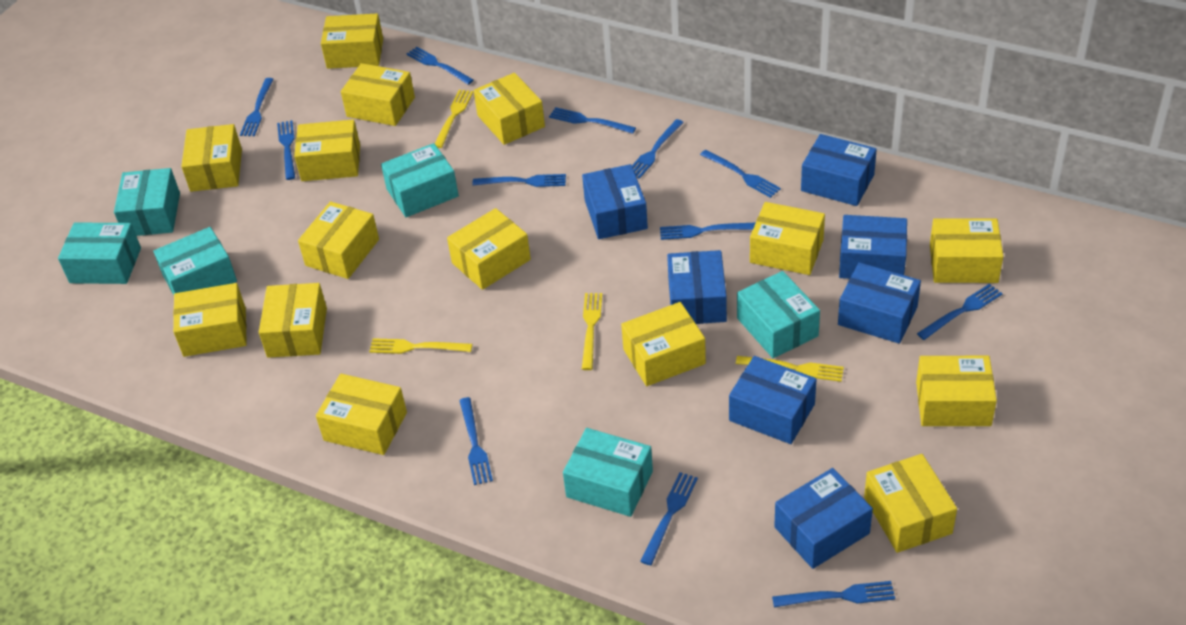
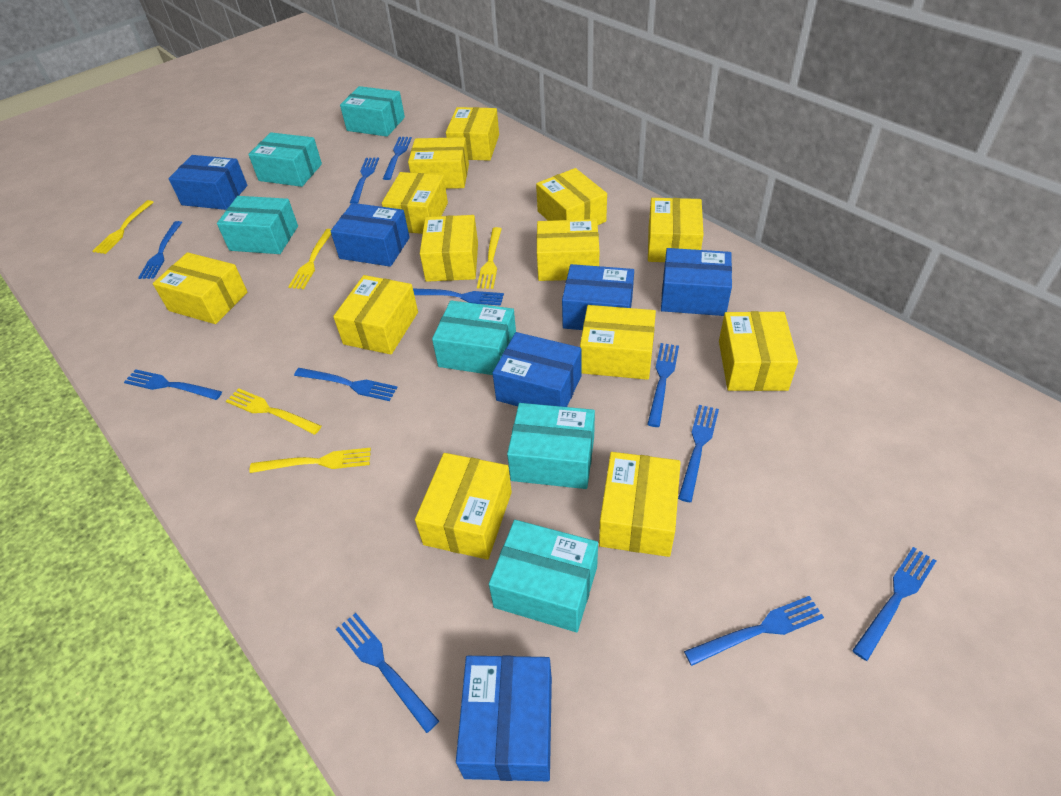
blue box: [582,164,648,239] [667,250,727,324] [729,356,816,444] [774,468,873,569] [801,134,877,206] [838,263,921,344] [839,215,907,279] = 7 -> [168,155,248,210] [331,203,410,267] [456,656,552,782] [492,332,581,407] [562,264,634,330] [661,248,732,316] = 6
blue fork: [240,78,274,136] [277,120,295,180] [406,47,474,85] [459,397,493,485] [473,174,566,187] [549,107,636,134] [632,119,684,179] [640,472,698,565] [660,223,756,240] [700,150,781,198] [772,581,895,607] [917,284,1003,340] = 12 -> [124,369,222,400] [138,221,182,279] [294,368,397,401] [336,613,439,733] [350,158,379,204] [383,137,412,180] [413,289,504,306] [647,343,679,427] [678,405,719,502] [684,596,824,666] [852,547,936,661] = 11
yellow box: [173,283,247,357] [181,124,242,192] [259,283,327,358] [294,120,360,181] [298,201,379,279] [316,374,407,455] [321,13,383,69] [341,63,415,126] [447,208,531,290] [474,73,545,145] [621,302,706,386] [750,202,825,275] [864,454,957,553] [916,356,997,426] [930,219,1003,283] = 15 -> [153,252,248,324] [333,275,418,355] [382,172,448,234] [408,137,469,189] [415,453,512,560] [420,215,478,282] [446,107,499,161] [536,168,607,225] [537,219,600,281] [580,305,656,380] [599,452,681,557] [648,198,704,262] [719,311,798,391] = 13
yellow fork: [369,338,472,354] [435,90,473,148] [582,293,602,370] [736,356,844,382] = 4 -> [93,200,154,254] [226,388,321,434] [249,448,371,473] [288,229,331,289] [477,227,502,289] = 5

